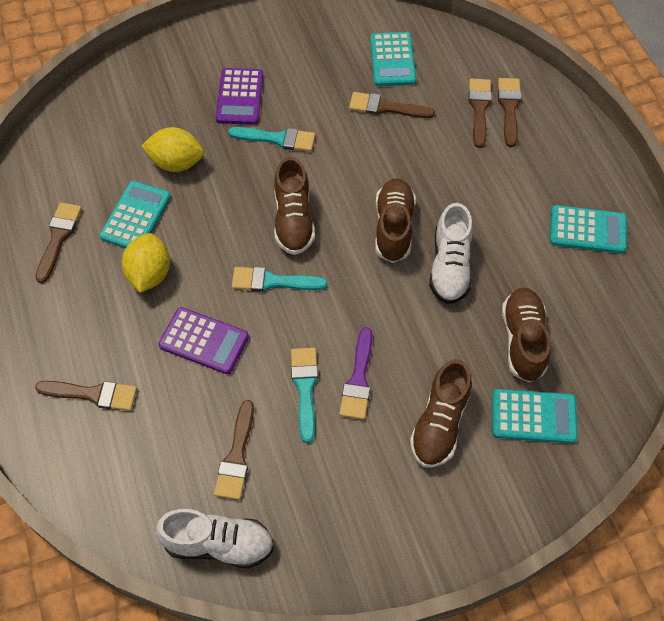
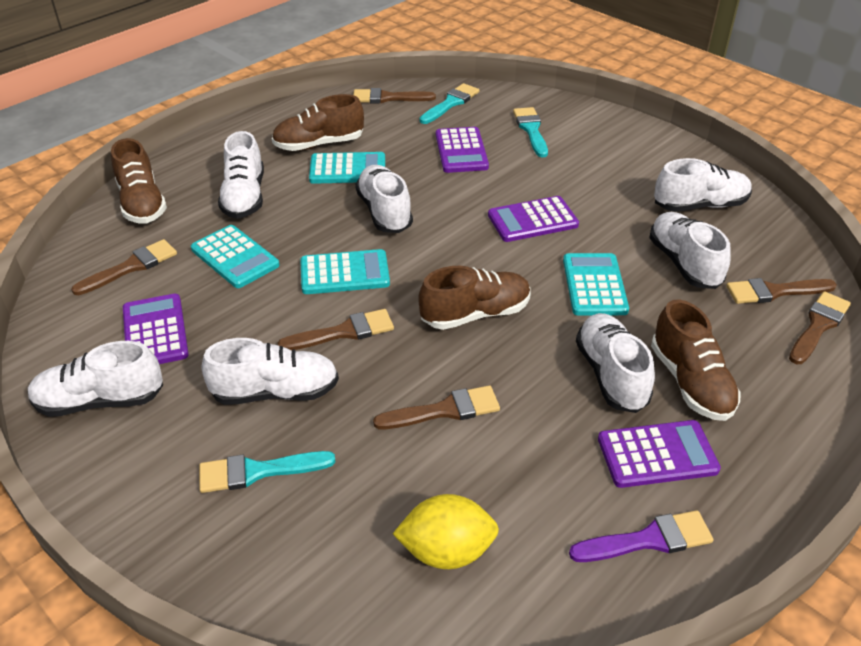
purple calculator: [158,307,249,374] [216,68,263,125] = 2 -> [123,294,189,364] [436,127,489,173] [488,196,579,242] [598,420,721,488] = 4
white shoe: [156,509,274,569] [429,203,473,304] = 2 -> [28,341,163,417] [202,338,339,405] [218,131,264,219] [355,165,413,233] [576,313,655,413] [649,212,731,289] [654,158,752,212] = 7
yellow lemon: [122,233,170,293] [142,127,204,172] = 2 -> [393,494,499,569] = 1

